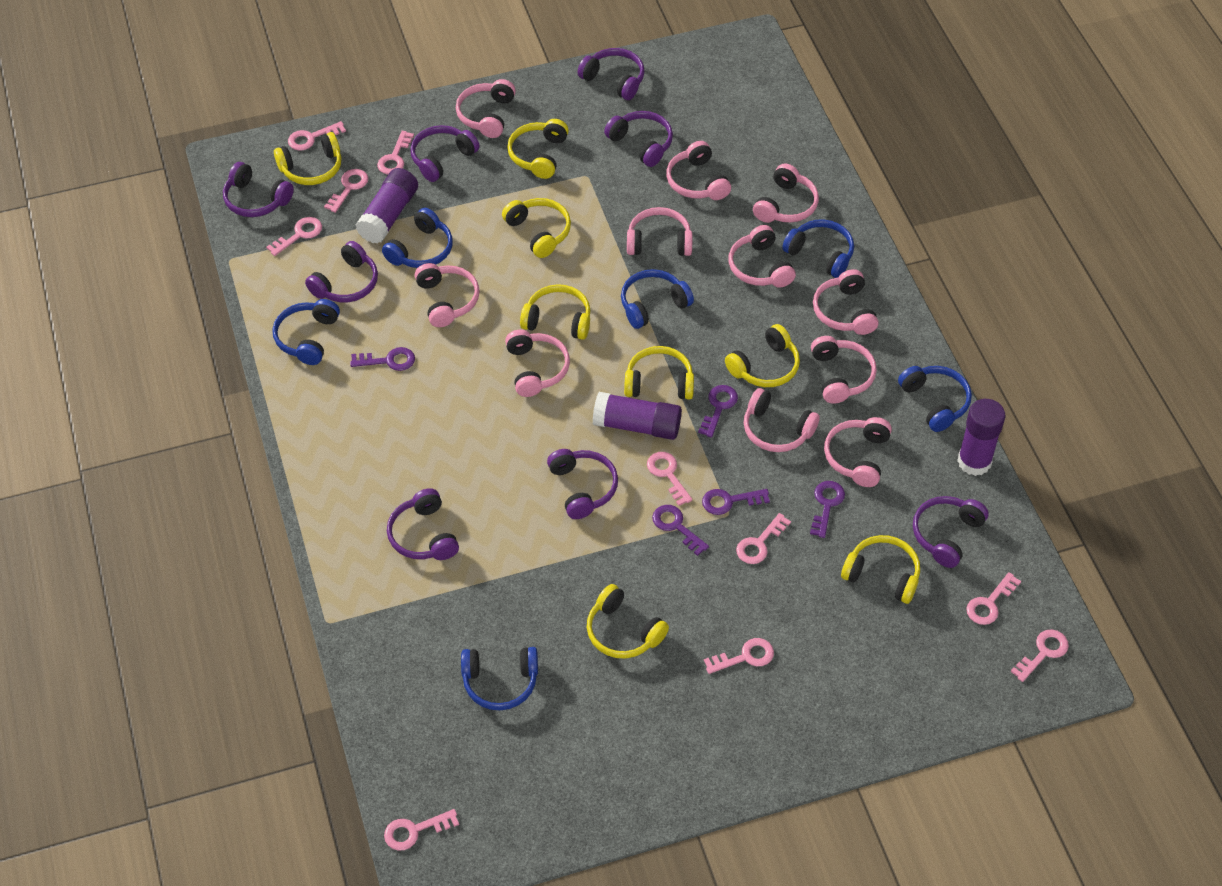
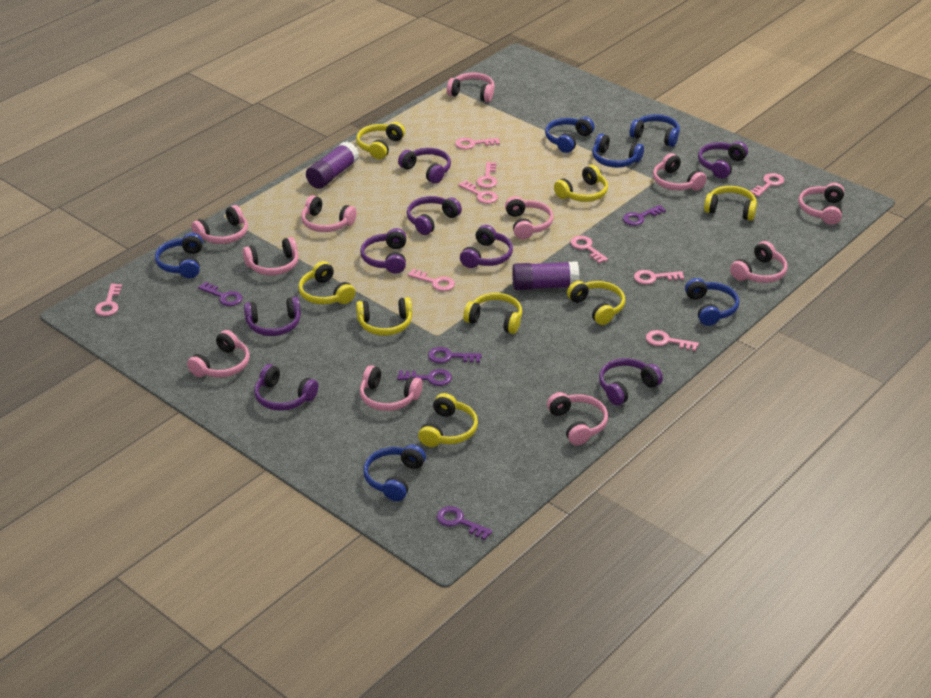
pink key: [266,217,322,256] [288,121,346,151] [324,169,368,213] [377,131,414,174] [384,809,459,851] [647,452,692,506] [704,638,774,674] [736,513,791,564] [966,572,1021,625] [1011,629,1069,682] = 10 -> [95,284,122,316] [408,269,455,291] [455,138,500,149] [458,181,498,204] [476,162,497,188] [570,236,608,264] [634,270,684,284] [646,330,699,351] [750,173,784,197] = 9
purple glue stick: [356,168,418,244] [592,392,682,440] [957,399,1006,476] = 3 -> [306,141,359,189] [512,261,579,290] = 2

